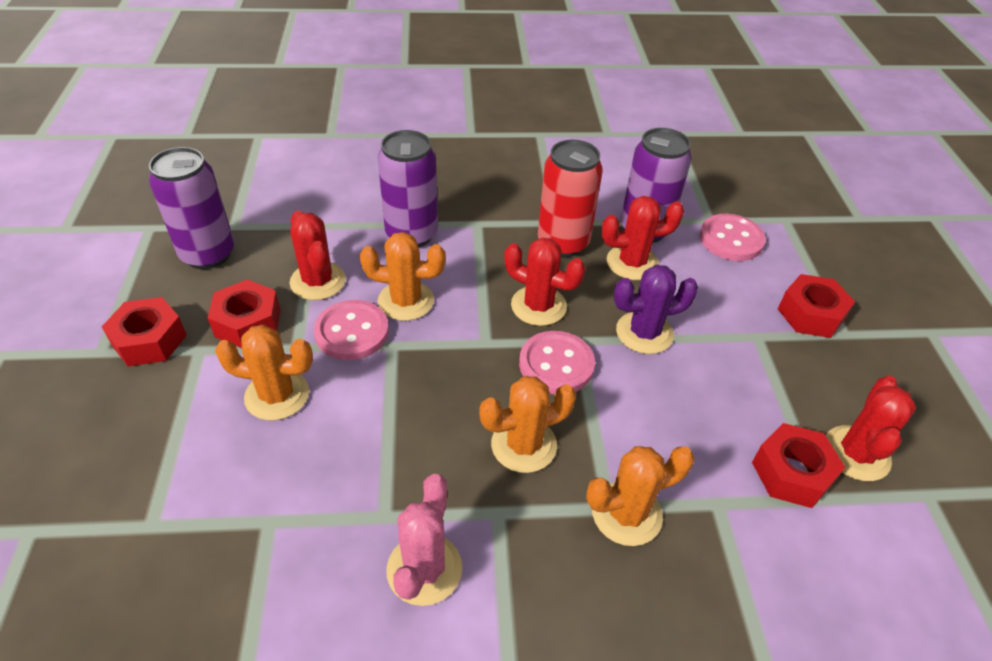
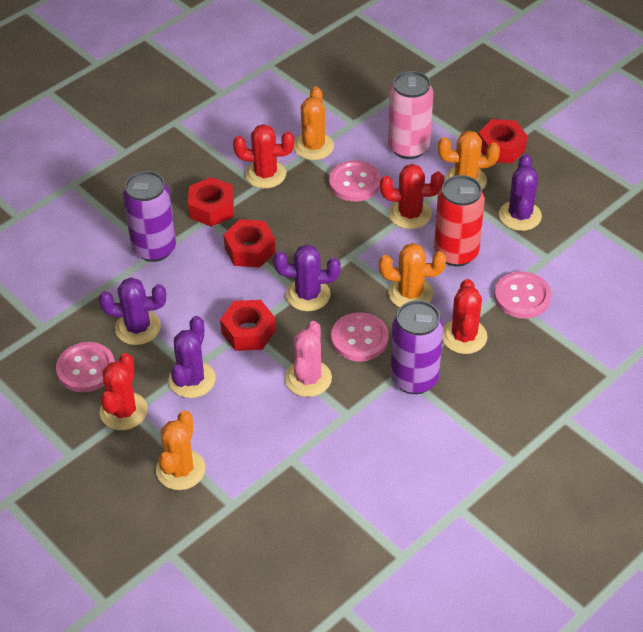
pink button: [314,300,389,360] [519,331,595,394] [700,214,766,261] = 3 -> [56,342,115,392] [329,160,381,202] [331,312,389,362] [494,271,551,319] = 4
pink can: none = 0 -> [388,71,433,159] = 1
purple cactus: [614,265,698,354] = 1 -> [99,278,166,345] [169,316,216,398] [273,244,340,311] [499,154,542,231] = 4
purple can: [149,147,234,269] [378,130,438,247] [621,128,692,243] = 3 -> [123,171,176,262] [391,300,443,394] = 2

